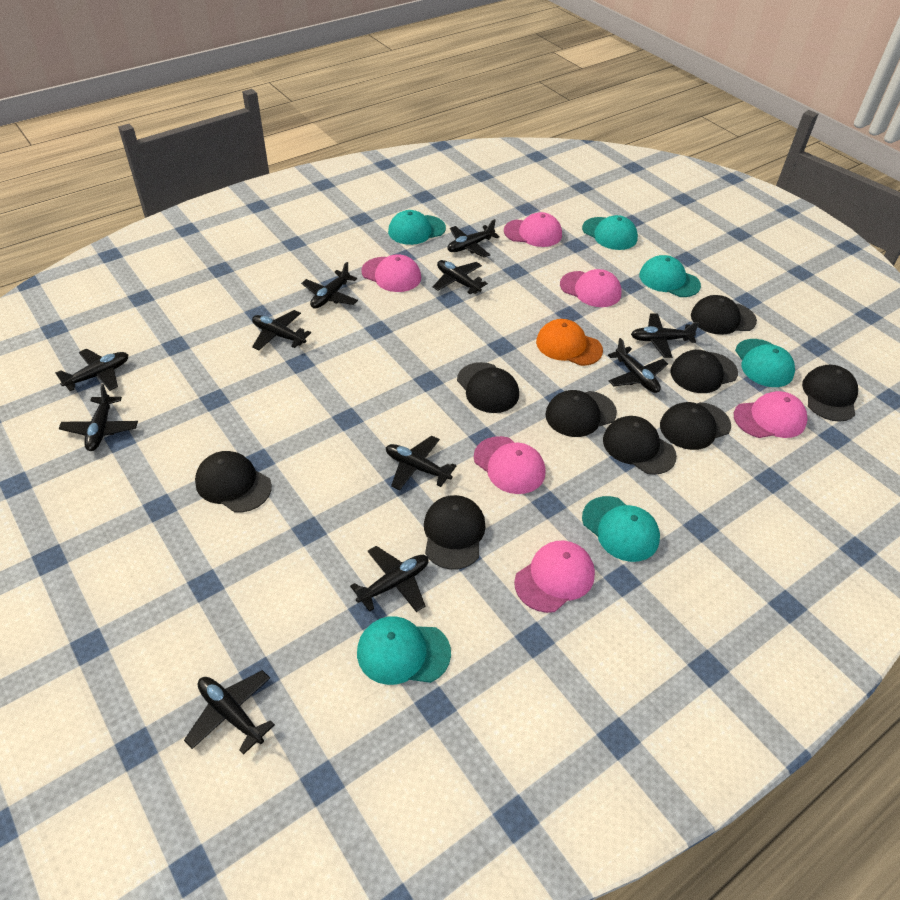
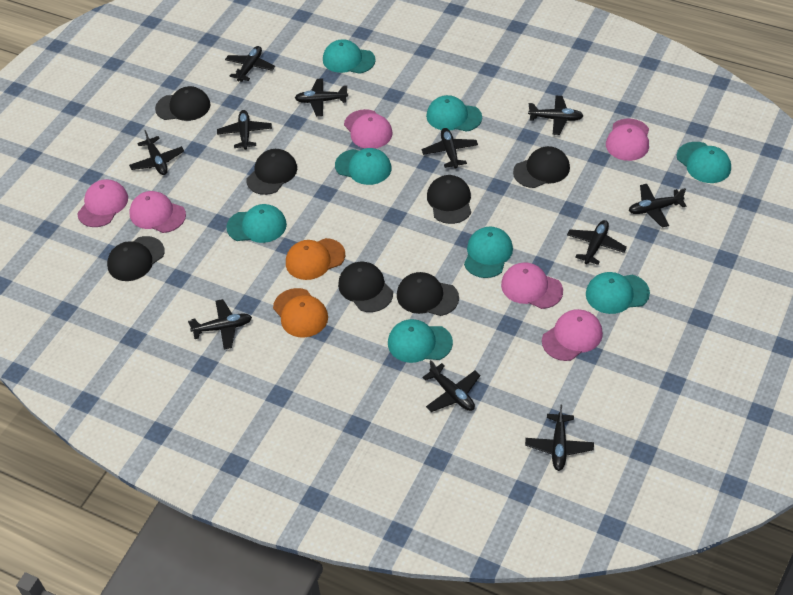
black cap: [195,451,272,513] [424,495,486,570] [457,362,519,413] [545,390,617,437] [603,416,677,475] [660,402,731,450] [670,350,738,393] [691,295,757,335] [802,365,858,422] = 9 -> [107,236,165,281] [155,86,211,121] [246,149,297,195] [338,262,393,312] [397,272,459,316] [427,175,471,224] [513,146,570,188] = 7
orange cap: [536,319,603,366] = 1 -> [273,288,328,338] [286,238,345,280] = 2
turquoise cap: [357,616,451,685] [388,210,446,245] [582,215,638,250] [582,496,660,562] [639,255,701,297] [735,339,795,387] = 6 -> [226,204,287,243] [323,39,376,74] [335,148,391,185] [388,319,453,363] [426,95,482,132] [464,227,513,278] [586,272,650,314] [676,142,731,183] = 8

